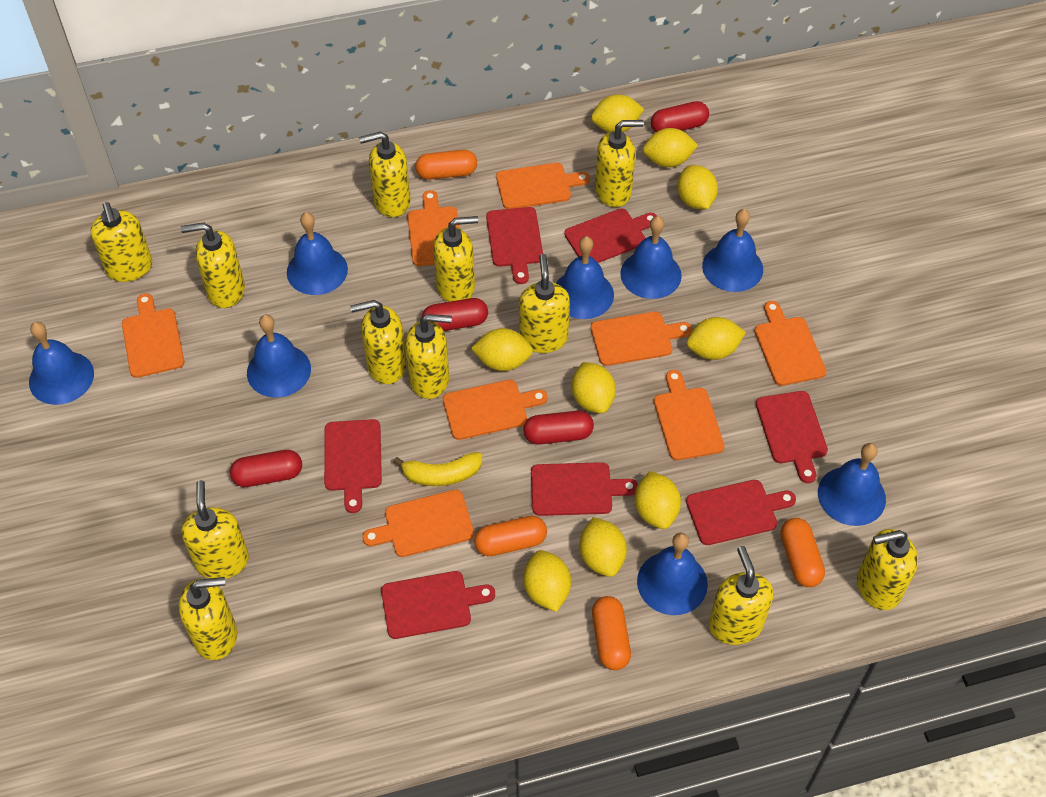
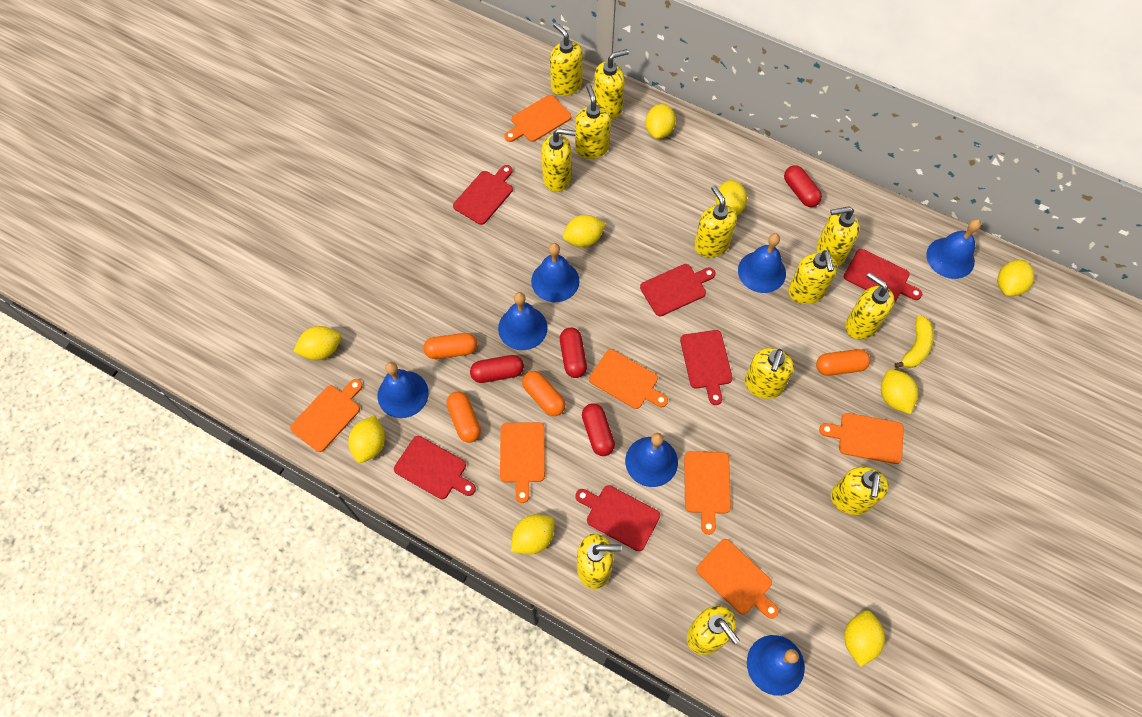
blue bell: [29,322,94,405] [247,314,311,398] [287,212,348,295] [556,236,614,319] [620,216,682,299] [637,533,708,615] [702,209,763,292] [818,443,886,526] = 8 -> [378,362,429,418] [498,292,548,350] [531,243,579,302] [625,433,678,487] [738,233,786,293] [747,635,805,696] [926,219,981,279] = 7
orange cutting board: [122,293,184,378] [362,490,474,557] [407,190,460,266] [443,380,548,440] [496,163,590,209] [591,312,692,366] [654,370,725,460] [754,301,827,386] = 8 -> [290,379,363,452] [500,422,545,503] [505,95,571,142] [589,349,668,409] [684,451,731,535] [696,539,779,619] [819,413,904,464] = 7
red cutting board: [324,419,382,513] [381,571,495,639] [486,207,543,284] [531,462,638,516] [564,209,657,263] [686,480,796,545] [756,391,828,483] = 7 -> [394,436,476,499] [453,165,513,225] [575,485,660,551] [640,264,716,317] [680,330,733,405] [844,249,922,302] = 6

